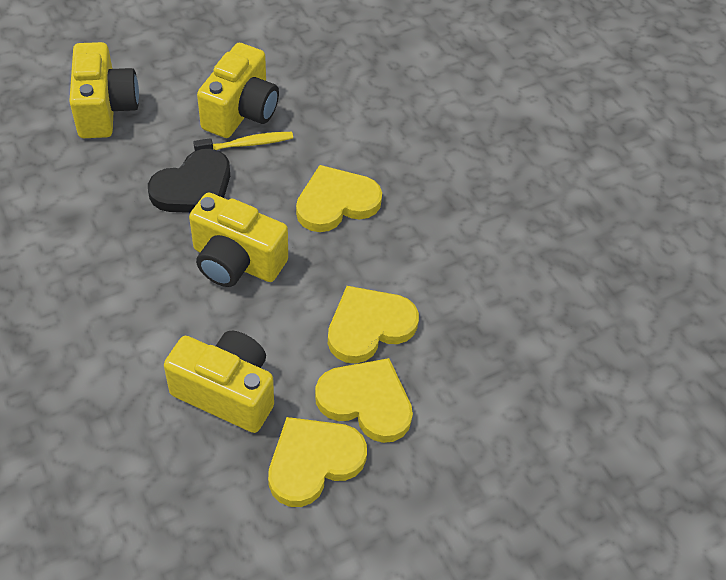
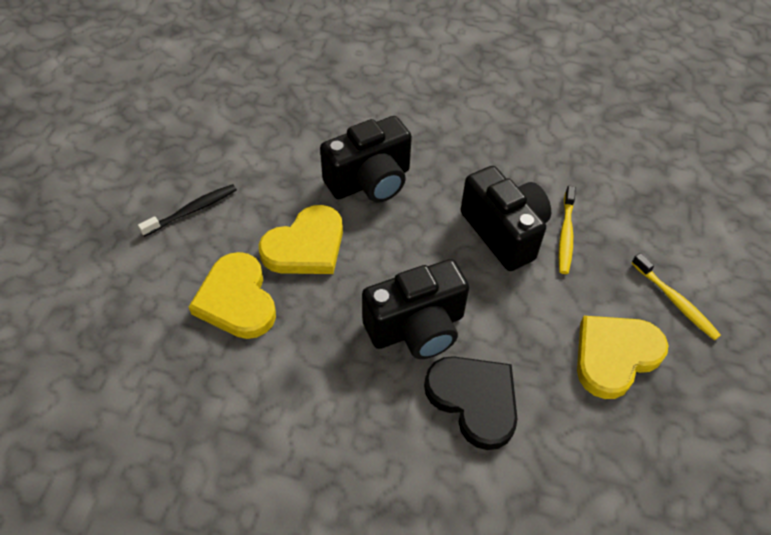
black camera: none = 0 -> [320,116,412,202] [362,259,469,359] [461,166,551,271] = 3
black toothbrush: none = 0 -> [138,184,237,237] = 1
yellow camera: [69,42,139,138] [164,331,274,433] [189,192,288,287] [197,43,279,138] = 4 -> none = 0
yellow heart: [268,417,367,507] [296,165,382,232] [315,358,413,443] [328,286,419,364] = 4 -> [189,252,276,339] [259,205,343,274] [577,316,668,399] = 3
yellow toothbrush: [193,132,293,151] = 1 -> [559,186,576,274] [632,253,721,340] = 2

